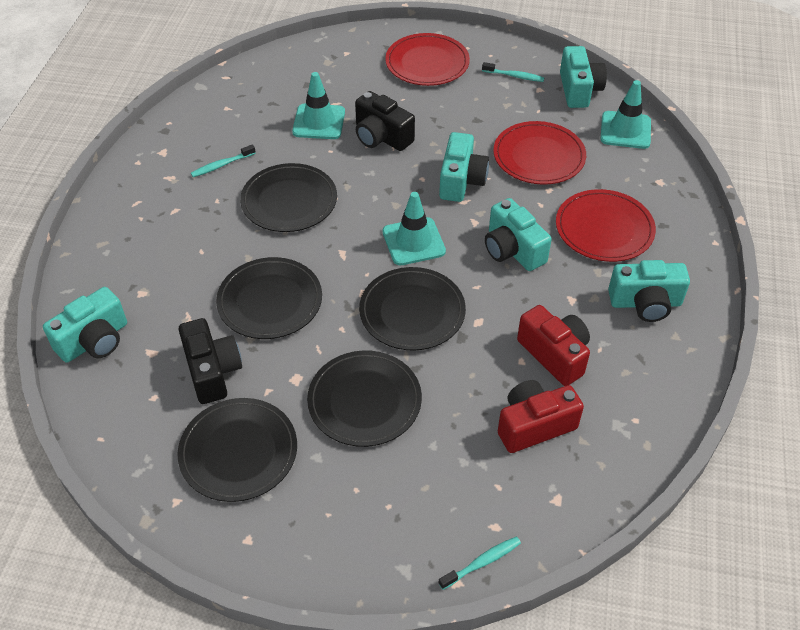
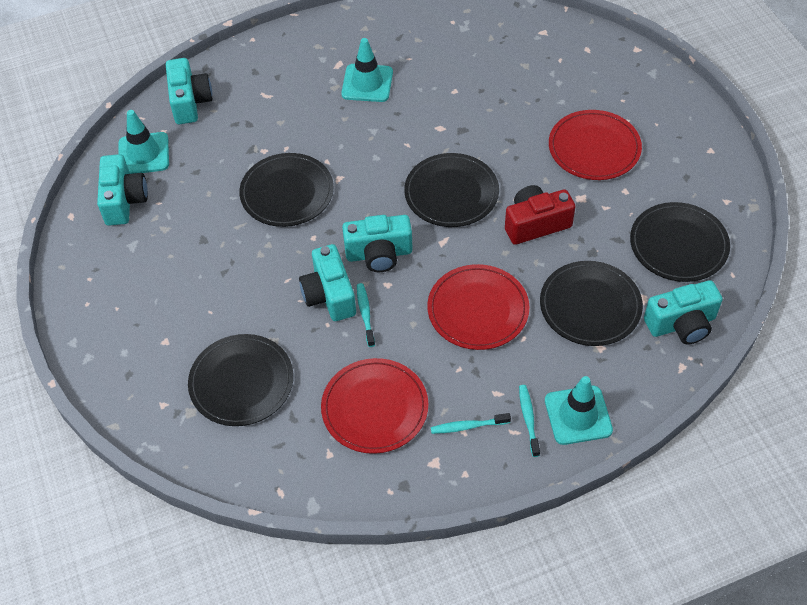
black camera: [178,318,242,404] [355,91,415,151] = 2 -> none = 0
red camera: [498,380,584,453] [517,305,590,386] = 2 -> [505,185,576,245] = 1

